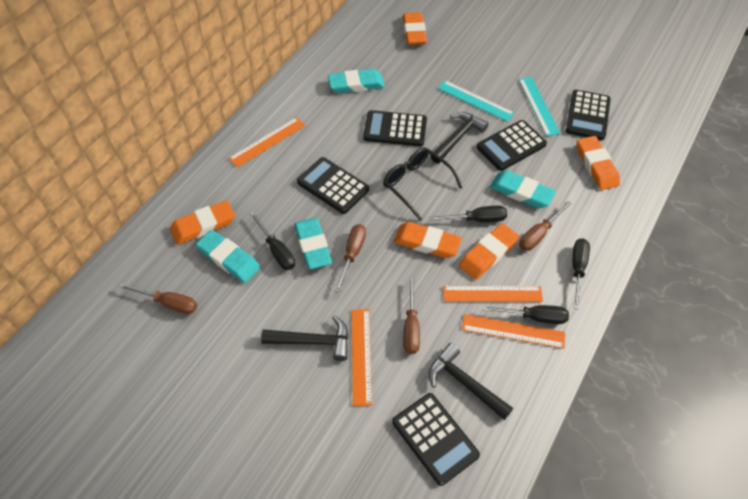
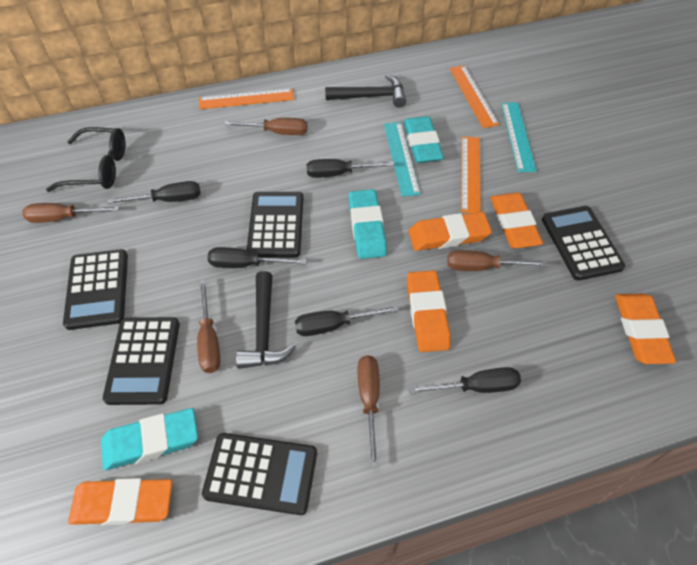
black hammer: [261,315,349,361] [429,343,513,420] [431,112,489,163] = 3 -> [236,271,296,369] [325,74,406,107] = 2
black screwdriver: [250,212,295,270] [430,205,507,222] [483,305,569,324] [572,238,590,310] = 4 -> [107,181,200,204] [208,247,307,268] [295,305,399,336] [307,159,394,178] [408,367,521,394] = 5
brown screwdriver: [119,283,197,314] [335,224,366,293] [403,277,420,354] [519,201,572,251] = 4 -> [22,203,119,223] [197,280,220,373] [224,118,307,135] [358,355,380,468] [447,250,548,271] = 5
orange ruler: [229,117,306,167] [351,309,372,406] [443,286,543,302] [462,314,565,349] = 4 -> [199,88,294,109] [450,65,499,128] [461,136,481,213] = 3
turquoise eraser: [196,230,260,283] [294,218,332,269] [328,69,385,93] [490,170,556,208] = 4 -> [101,408,198,470] [349,189,387,259] [404,116,444,163] = 3

